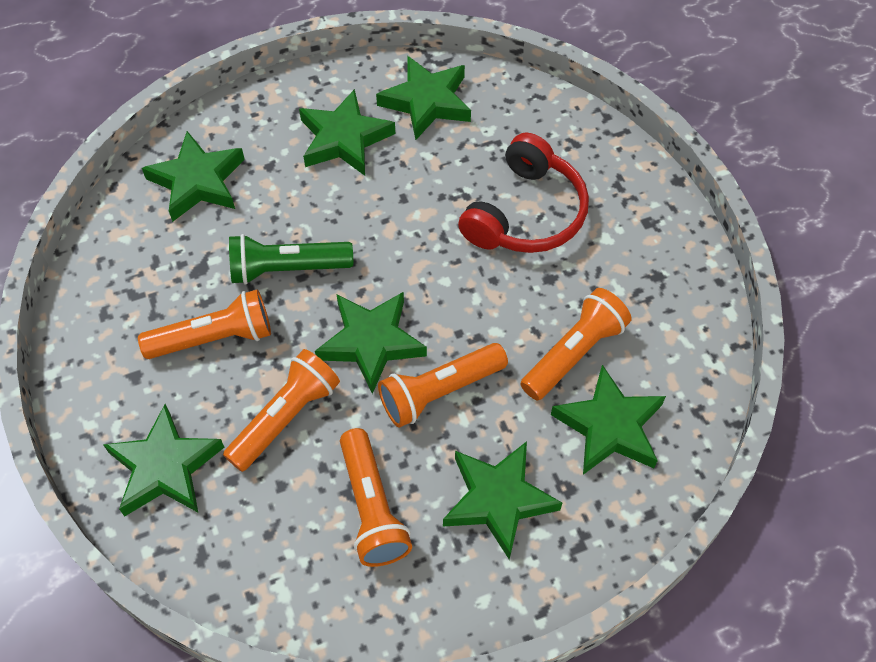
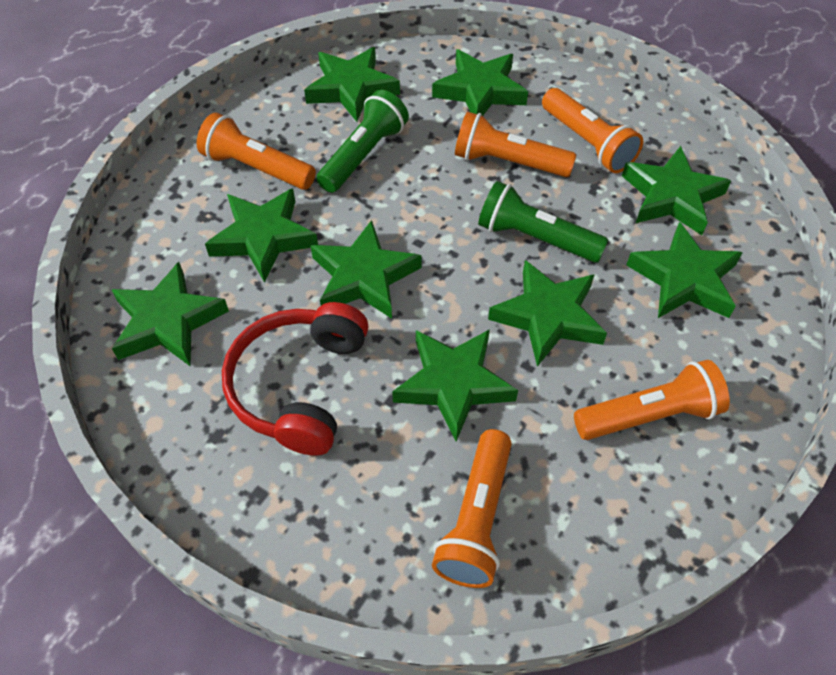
green flashlight: [229,234,353,285] = 1 -> [316,90,409,193] [478,181,608,263] = 2
green star: [103,404,224,517] [142,131,245,222] [299,89,395,176] [315,292,427,394] [376,56,471,140] [443,441,562,560] [551,365,666,475] = 7 -> [112,262,229,366] [205,188,318,283] [304,47,400,122] [311,220,422,319] [392,329,518,442] [432,49,528,116] [488,260,607,367] [622,146,731,235] [626,222,743,318] = 9

